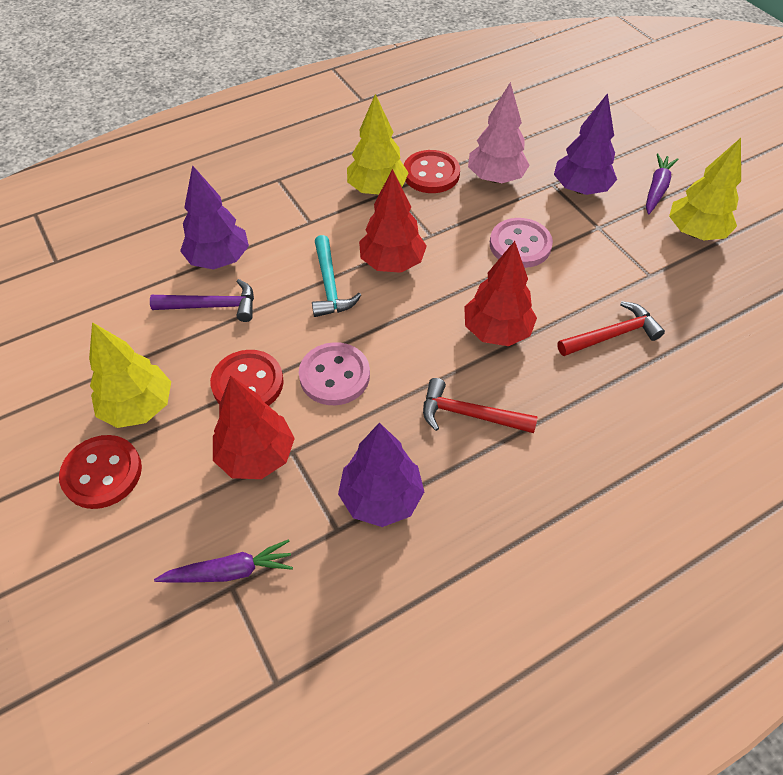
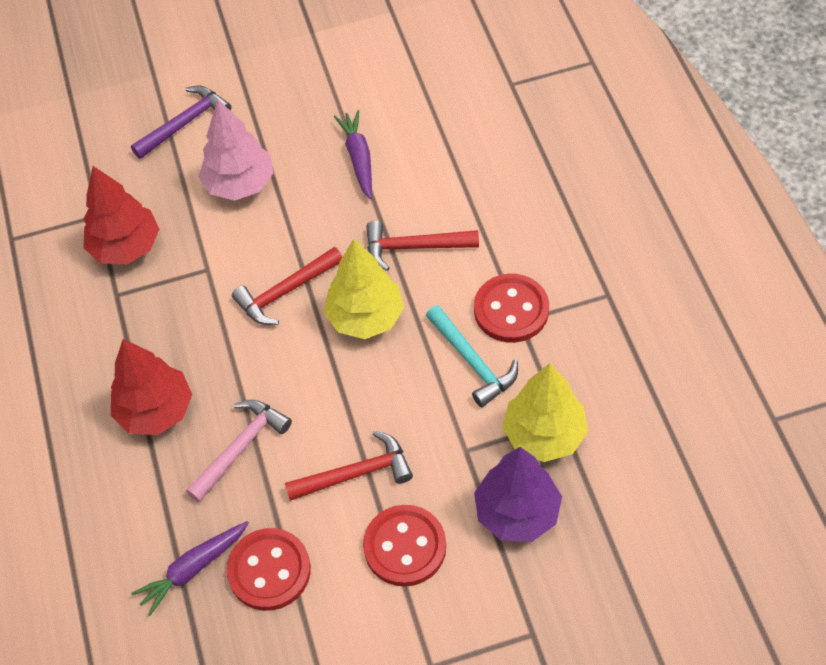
pink button: [299,342,370,405] [490,218,553,268] = 2 -> none = 0
pink hammer: none = 0 -> [186,400,292,503] = 1
purple tree: [180,165,249,270] [338,422,424,527] [554,93,617,195] = 3 -> [474,447,562,542] = 1
red hammer: [423,378,538,433] [557,301,665,356] = 2 -> [232,247,342,325] [285,431,413,501] [366,221,479,271] = 3
red tree: [213,375,295,479] [359,169,427,273] [464,241,537,346] = 3 -> [83,166,159,264] [111,339,192,435] = 2
yellow tree: [89,322,171,428] [347,94,409,195] [669,138,741,240] = 3 -> [324,239,404,339] [502,363,588,462] = 2

